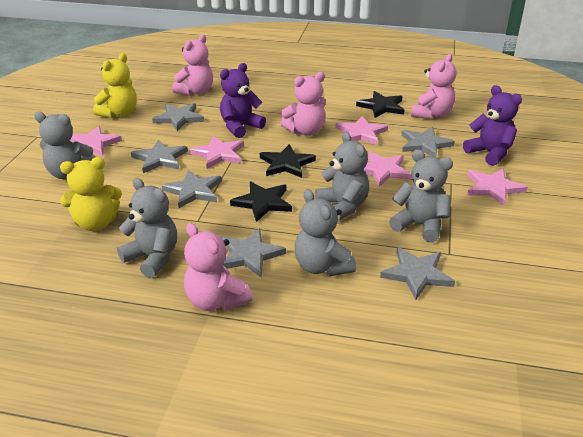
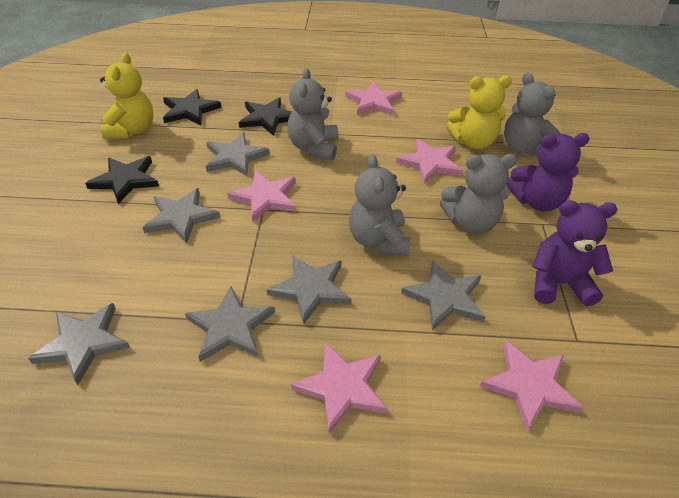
grey teddy bear: [34,112,96,179] [117,178,177,278] [294,189,356,277] [315,132,369,220] [389,150,453,243] = 5 -> [287,68,338,160] [349,154,411,256] [440,154,517,234] [504,72,561,156] = 4
pink teddy bear: [172,34,213,96] [184,223,253,311] [280,72,326,136] [411,54,456,119] = 4 -> none = 0

